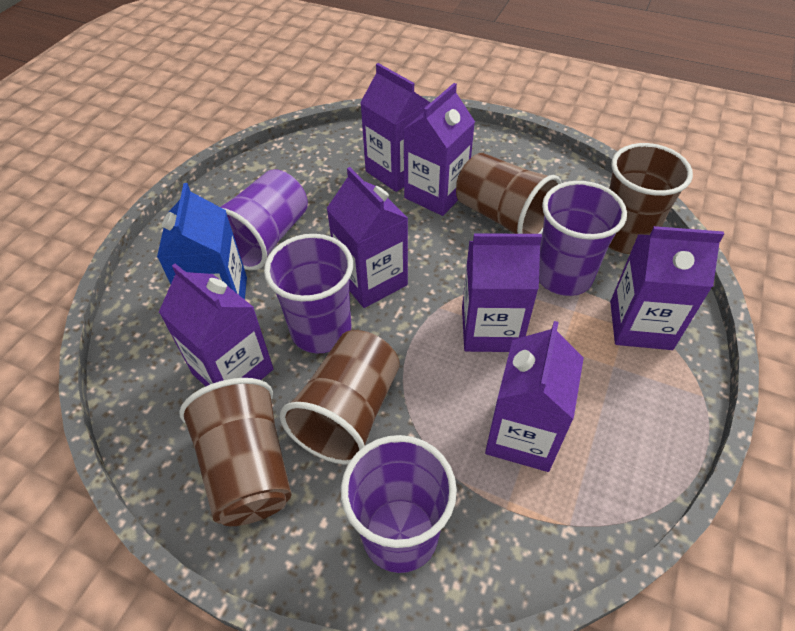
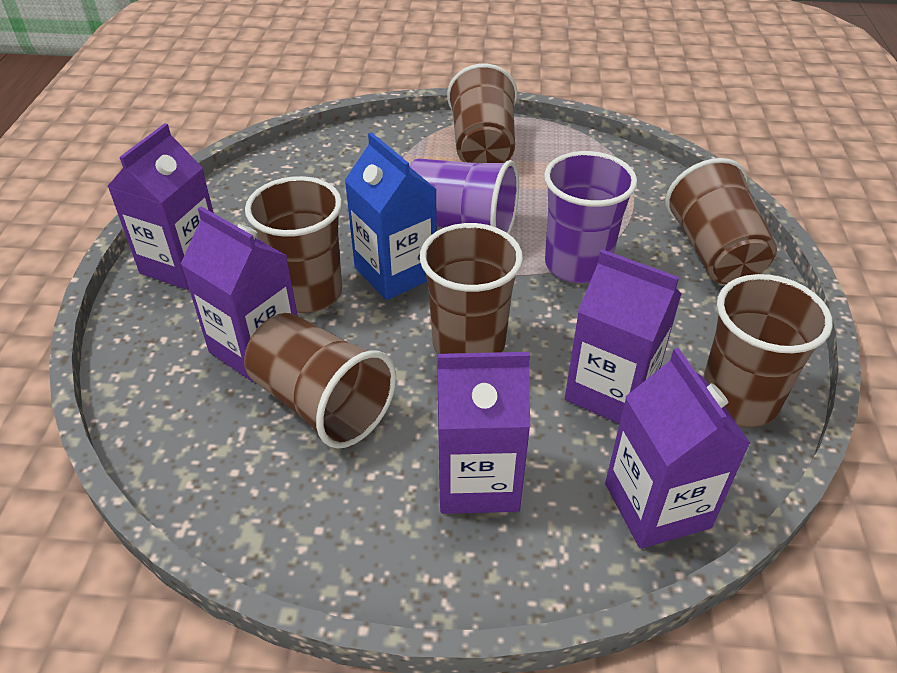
brown cup: [179,378,292,526] [279,330,400,465] [456,153,561,234] [609,143,693,254] = 4 -> [244,313,396,449] [245,176,342,313] [420,223,523,354] [447,64,518,163] [666,158,777,284] [703,274,833,428] = 6
purple carton: [159,263,273,387] [326,167,408,308] [360,63,430,192] [403,83,475,216] [462,233,542,352] [485,321,584,472] [610,226,724,350] = 7 -> [107,123,214,290] [181,206,298,382] [437,352,530,514] [565,249,682,424] [605,348,751,549] = 5
purple cup: [221,169,308,270] [264,234,353,353] [341,435,457,573] [539,181,627,296] = 4 -> [409,158,519,235] [544,151,637,283] = 2

